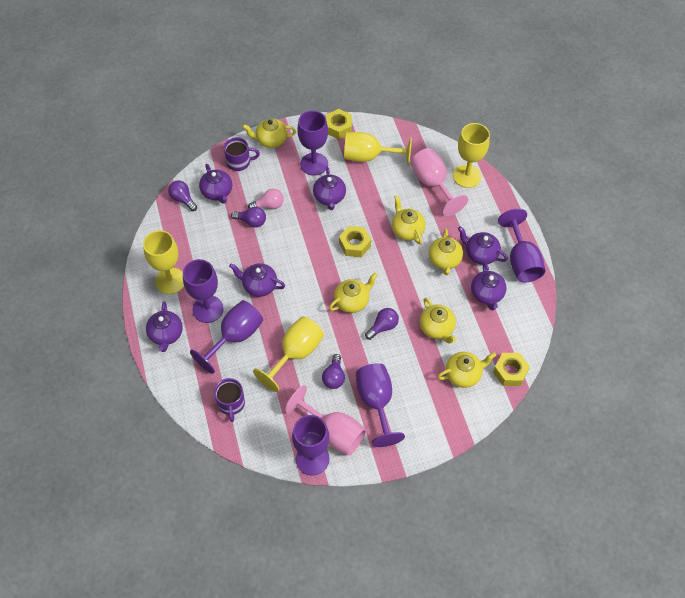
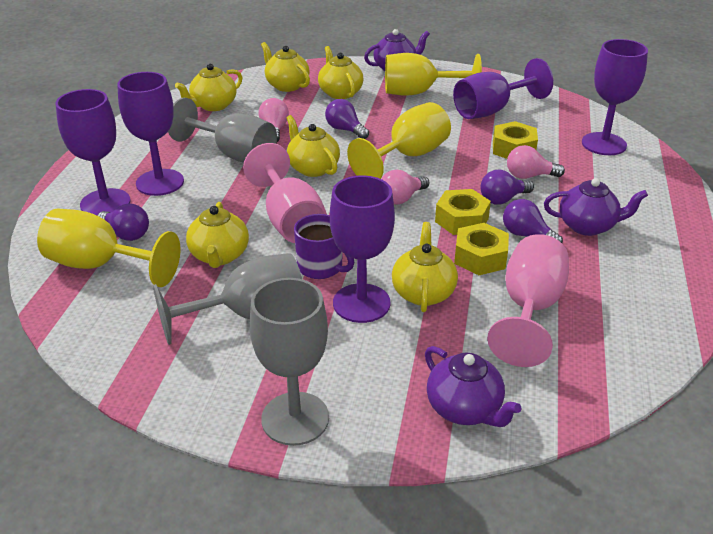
grey goblet: none = 0 -> [153,253,302,345] [168,98,277,163] [250,278,329,446] = 3
pink light bulb: [248,189,284,209] = 1 -> [259,98,289,142] [381,170,429,205] [507,145,565,179] = 3
purple goblet: [183,259,224,323] [190,300,263,374] [292,415,330,476] [297,111,328,176] [356,363,405,447] [498,209,545,282] = 6 -> [55,89,131,216] [117,72,184,196] [330,175,395,323] [453,58,553,119] [582,39,648,155] = 5
purple mug: [214,378,245,422] [224,137,260,171] = 2 -> [294,214,354,279] = 1
purple teapot: [146,302,183,352] [199,164,232,204] [229,263,285,297] [313,167,346,210] [458,226,508,265] [471,262,506,310] = 6 -> [364,29,430,71] [425,346,521,427] [544,178,648,236] = 3
yellow goblet: [143,230,184,294] [253,316,324,392] [344,132,412,166] [453,123,490,188] = 4 -> [37,208,180,287] [347,102,451,179] [385,53,482,96] = 3

